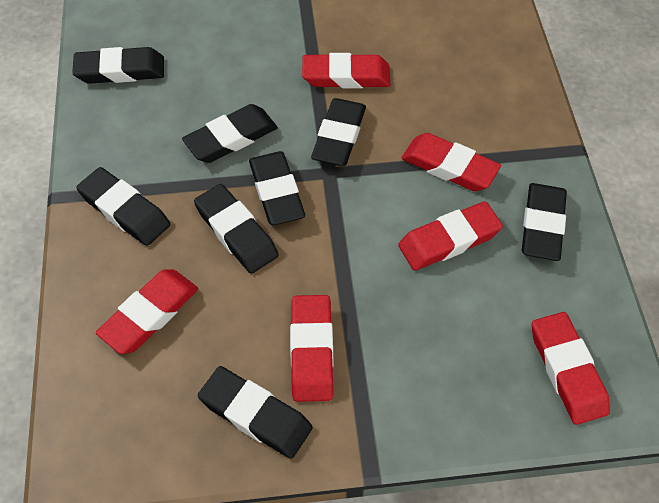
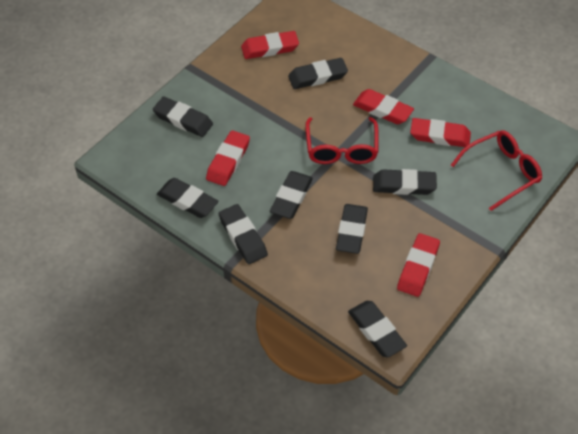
red eraser: [96,269,198,354] [290,295,334,402] [302,53,390,88] [398,201,503,271] [402,133,501,191] [532,312,610,425] = 6 -> [206,130,250,186] [241,31,299,59] [353,89,414,124] [397,233,440,297] [410,118,471,147] = 5
red glasses: none = 0 -> [305,117,379,164] [451,130,542,211] = 2

